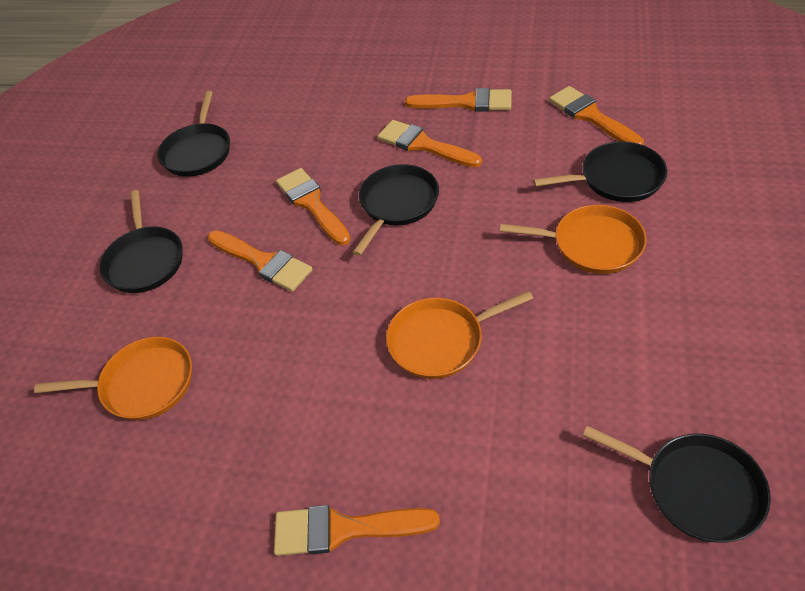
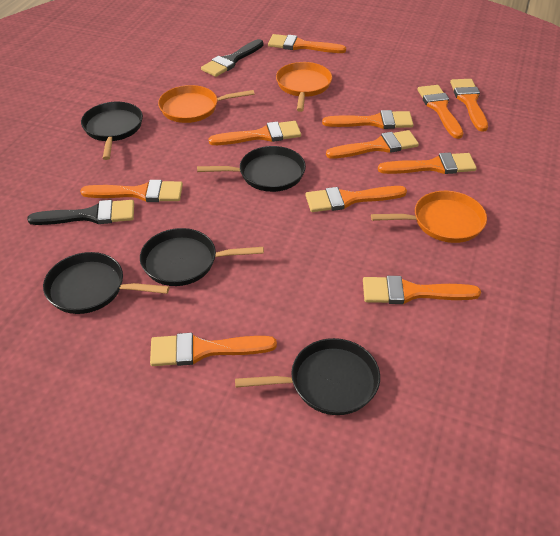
black brush: none = 0 -> [27,200,134,225] [201,39,263,77] = 2
orange brush: [208,230,313,292] [274,505,440,556] [276,168,350,245] [377,120,482,167] [405,88,512,112] [549,86,644,145] = 6 -> [80,180,183,202] [150,333,277,366] [208,121,301,145] [268,34,346,53] [305,186,407,212] [322,110,414,129] [326,130,419,159] [363,276,481,304] [378,153,477,174] [418,85,463,139] [450,79,488,132] = 11

